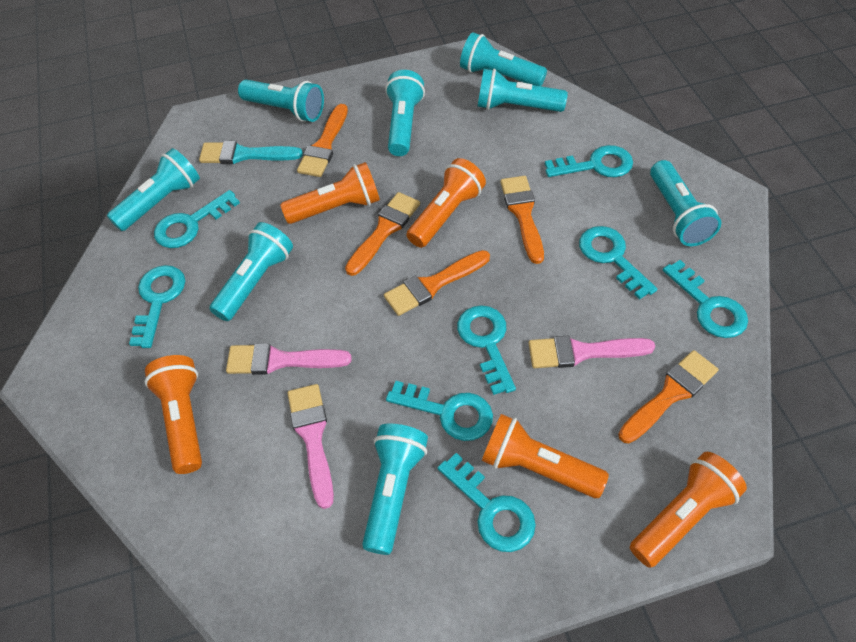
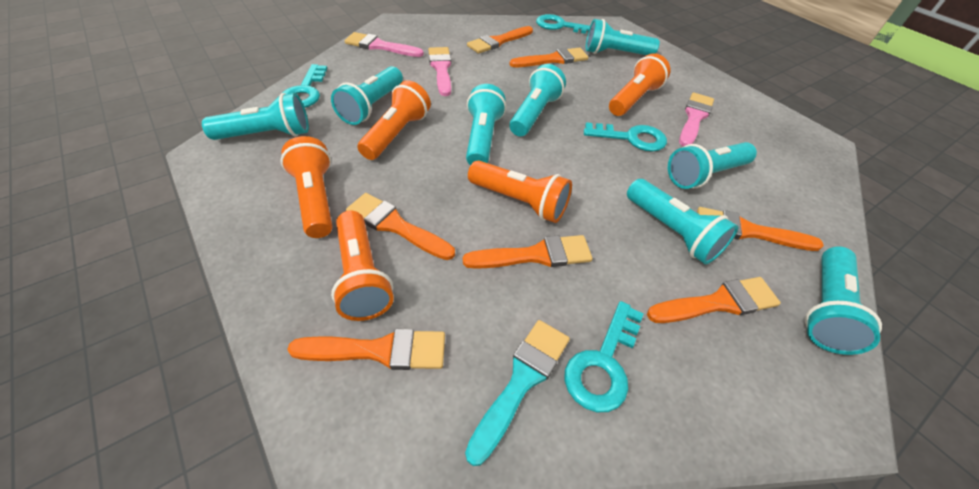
orange brush: [297,104,348,177] [345,192,420,276] [384,250,490,316] [500,176,544,264] [618,350,718,443] = 5 -> [287,329,445,370] [346,193,455,260] [463,235,592,269] [467,26,533,54] [509,48,589,67] [647,277,781,323] [697,207,824,251] = 7
turquoise key: [129,265,185,348] [154,190,240,248] [386,381,493,441] [438,453,536,552] [457,305,516,395] [545,145,633,177] [579,226,657,300] [663,260,748,338] = 8 -> [282,64,327,108] [536,14,590,34] [564,301,644,412] [584,122,667,152] = 4

